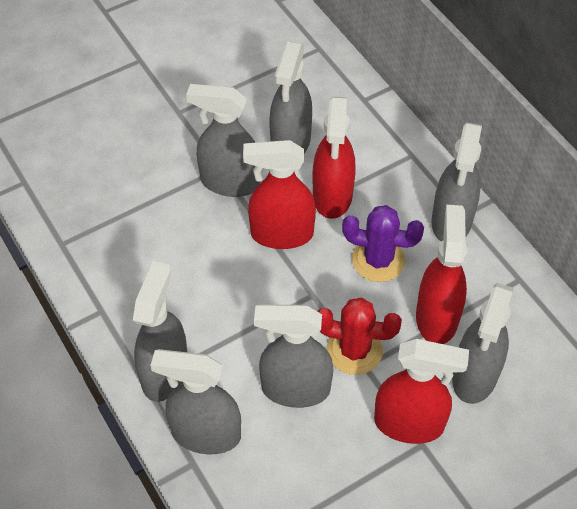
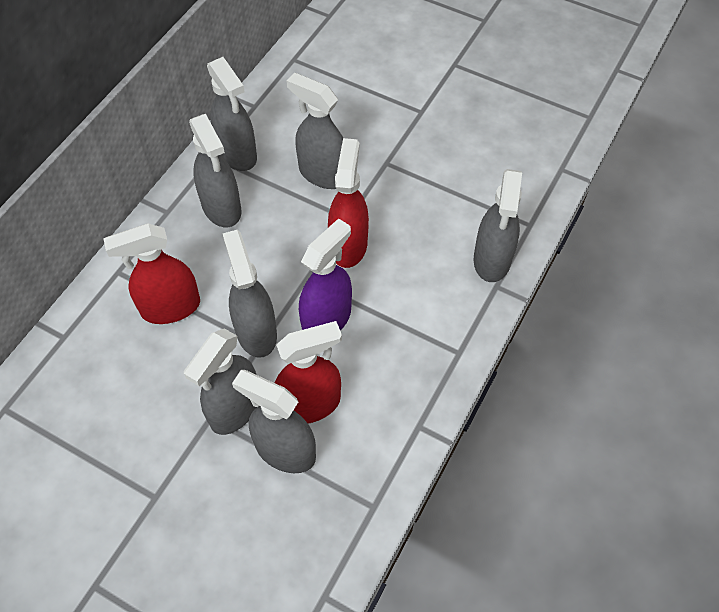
purple cactus: [342,205,424,282] = 1 -> none = 0
purple spray bottle: none = 0 -> [299,218,352,331] = 1
red cactus: [318,297,402,375] = 1 -> none = 0
red spray bottle: [243,140,316,249] [313,97,356,219] [374,339,469,444] [416,205,467,344] = 4 -> [104,223,200,324] [275,321,342,424] [328,138,369,268] = 3

